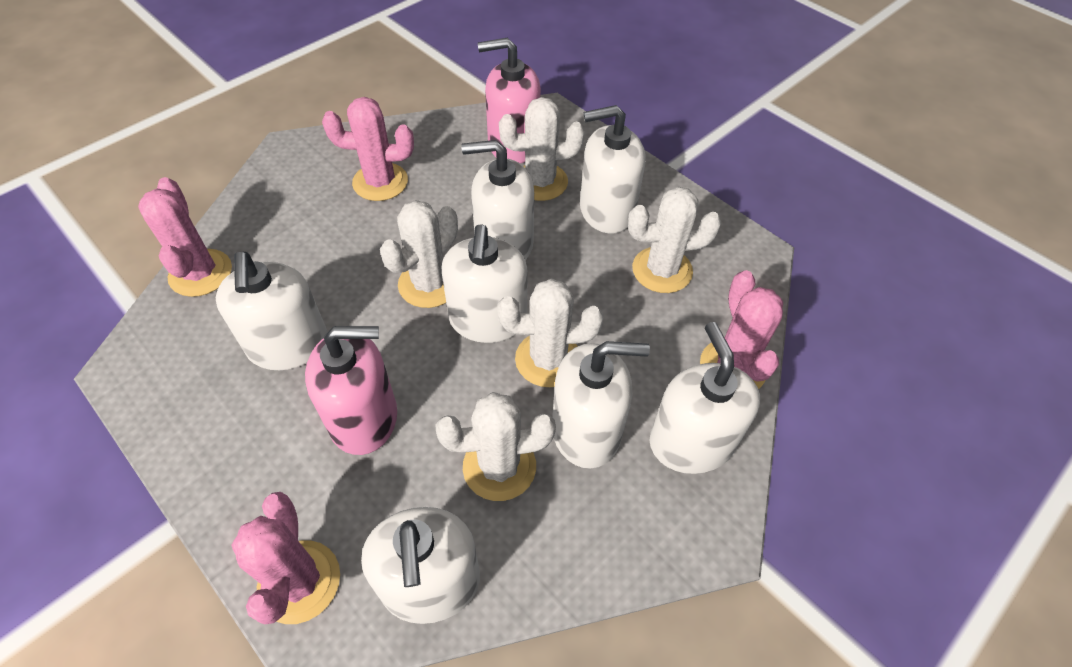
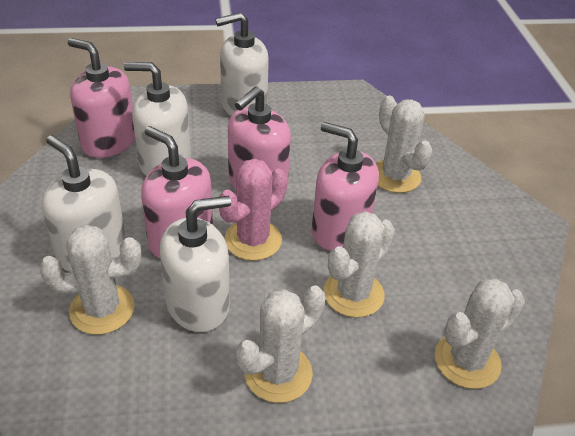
pink cactus: [138,177,232,297] [231,492,340,625] [322,97,414,201] [700,270,783,389] = 4 -> [219,159,287,261] = 1
pink soap dispenser: [305,326,397,455] [478,38,541,164] = 2 -> [68,38,135,158] [141,126,213,258] [228,86,291,189] [311,122,379,251] = 4
white soap dispenser: [216,252,327,370] [361,507,480,624] [442,224,528,343] [461,140,534,260] [552,341,650,468] [580,105,645,233] [649,322,760,474] = 7 -> [42,135,126,272] [124,62,191,176] [160,195,231,332] [215,12,269,116] = 4

